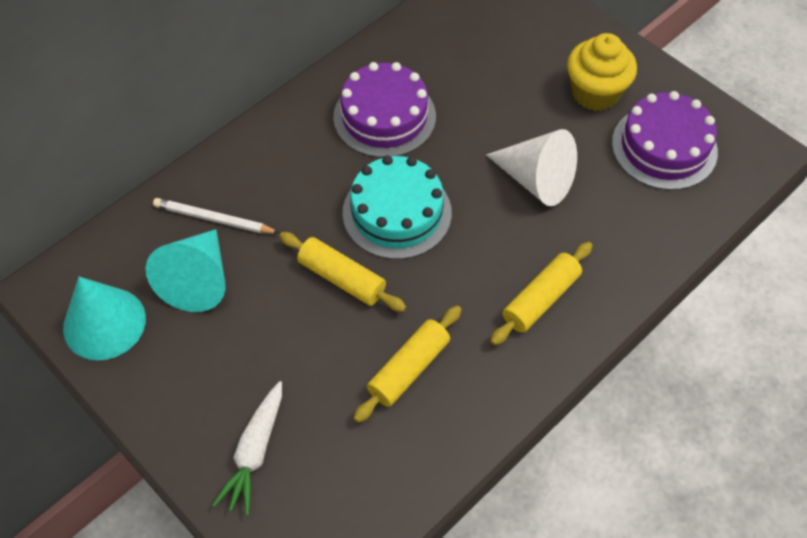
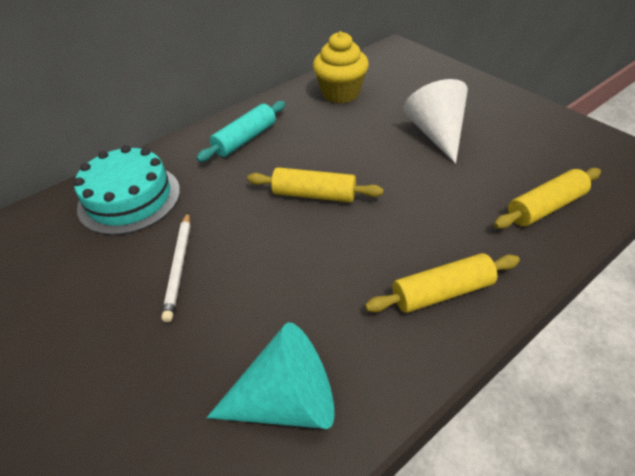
purple cake: [333,62,436,158] [612,91,718,190] = 2 -> none = 0
turquoise cone: [63,277,146,361] [146,229,225,312] = 2 -> [207,323,334,429] = 1
turquoise rolling pin: none = 0 -> [196,101,285,162] = 1
white carrot: [212,381,282,516] = 1 -> none = 0

